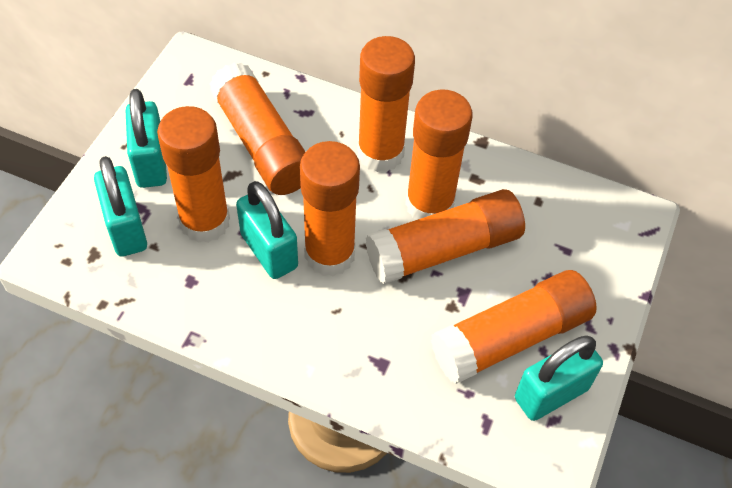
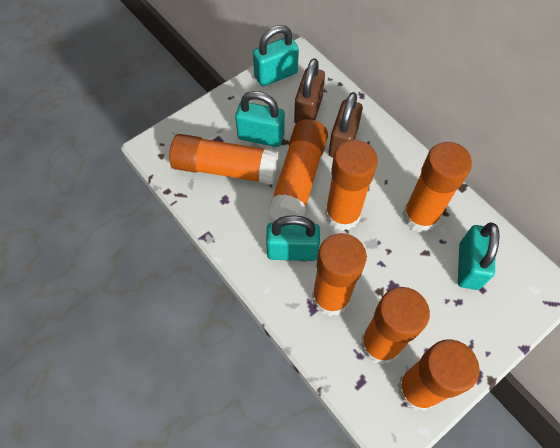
brown padlock: none = 0 -> [294,58,325,123] [329,92,363,158] = 2

